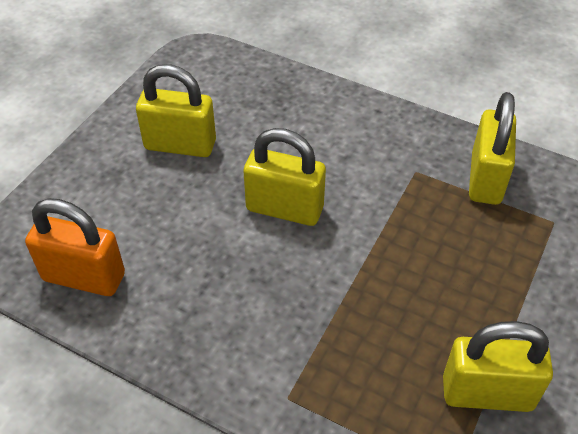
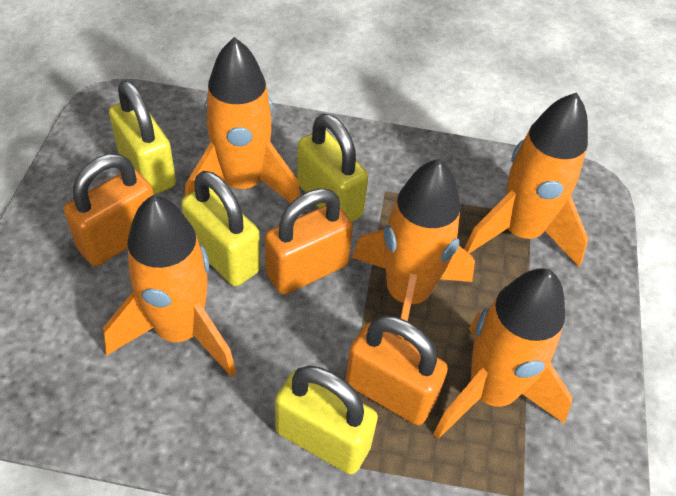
orange padlock: [25,198,125,296] = 1 -> [64,154,154,266] [265,188,353,295] [345,316,448,425] = 3
orange rocket: none = 0 -> [103,195,236,378] [185,37,300,203] [352,158,475,339] [433,269,573,439] [464,92,588,266] = 5

